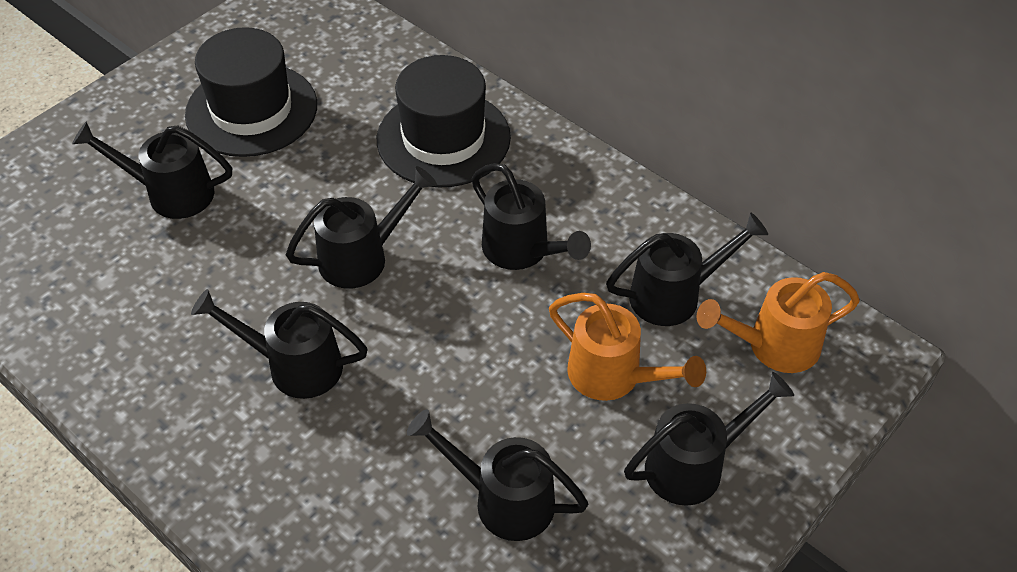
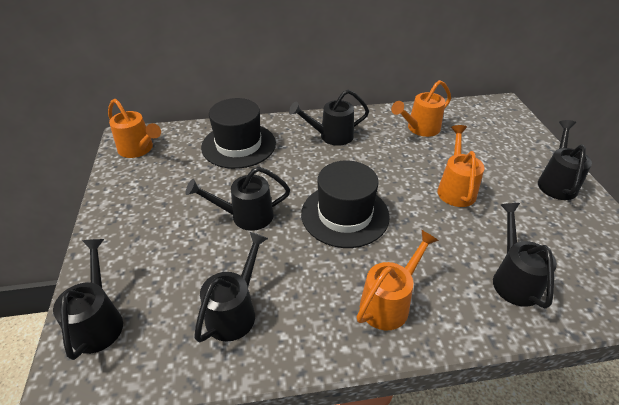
black watering can: [72,122,232,219] [191,289,368,399] [286,166,437,289] [407,409,588,541] [472,163,591,270] [606,213,768,326] [624,372,794,506] = 7 -> [53,239,123,360] [185,167,290,231] [194,232,268,343] [289,89,369,146] [493,203,557,309] [538,120,592,200] = 6
orange watering can: [549,293,706,401] [697,272,860,373] = 2 -> [108,99,161,158] [357,230,439,330] [391,80,451,137] [437,125,485,207] = 4

